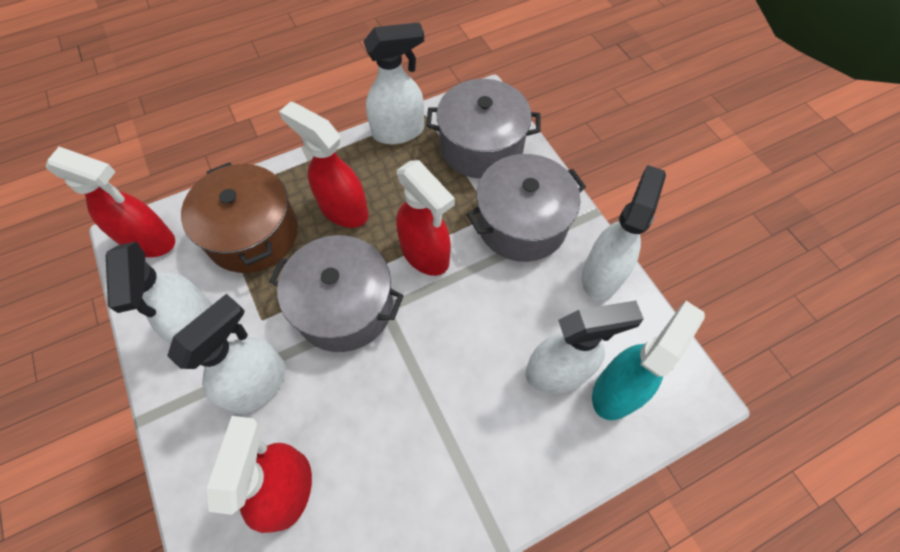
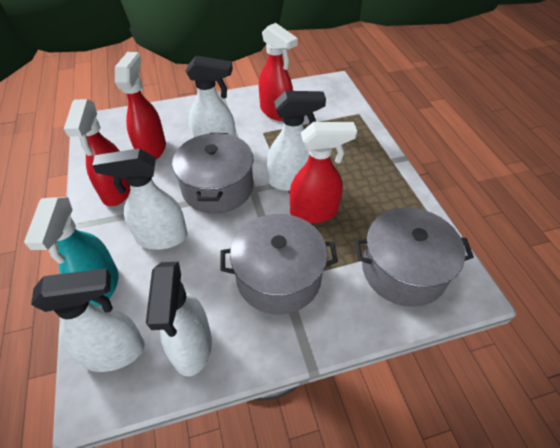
brown pot: [181,162,298,273] = 1 -> none = 0

